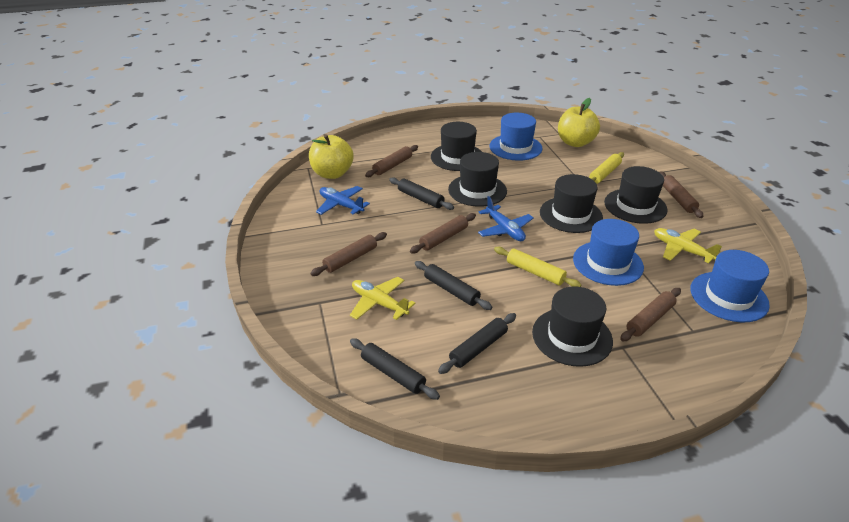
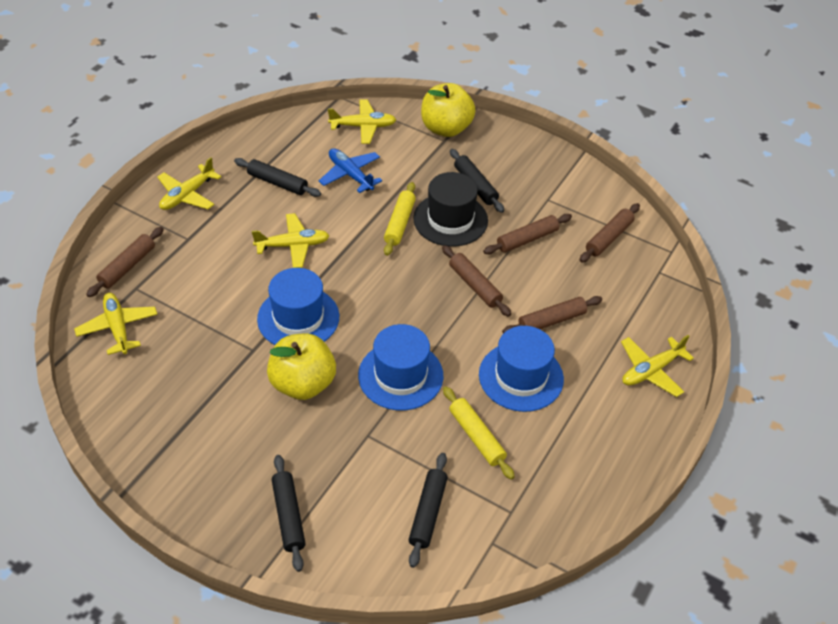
black hat: [431,122,482,171] [448,152,507,207] [532,286,613,367] [540,174,603,233] [604,166,668,224] = 5 -> [413,172,488,247] = 1
blue plane: [316,186,370,215] [478,196,534,241] = 2 -> [319,148,382,193] = 1
yellow plane: [350,277,415,320] [654,228,722,264] = 2 -> [74,293,158,355] [157,157,221,210] [252,213,330,268] [328,99,396,144] [621,335,694,397] = 5

